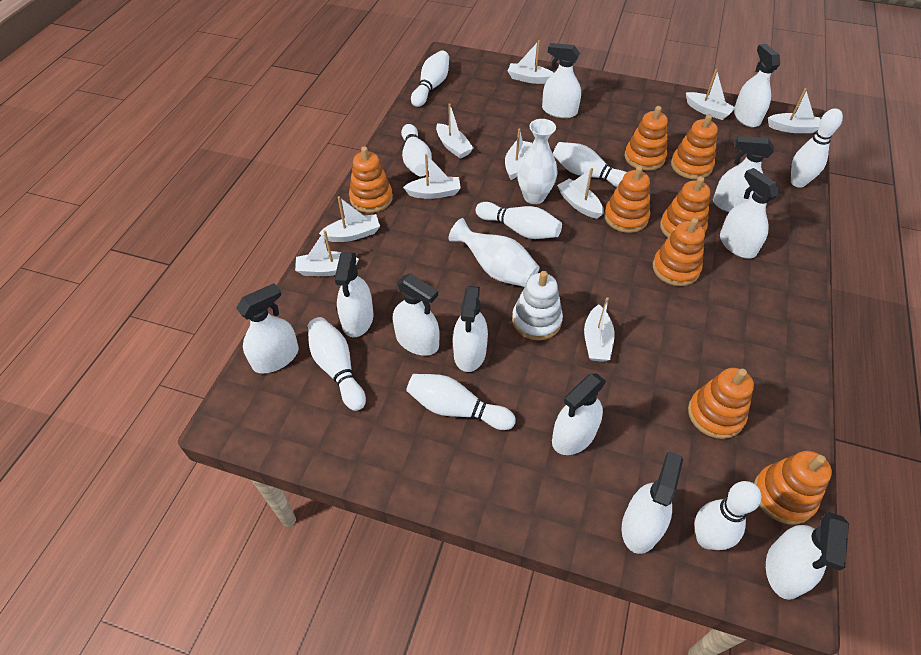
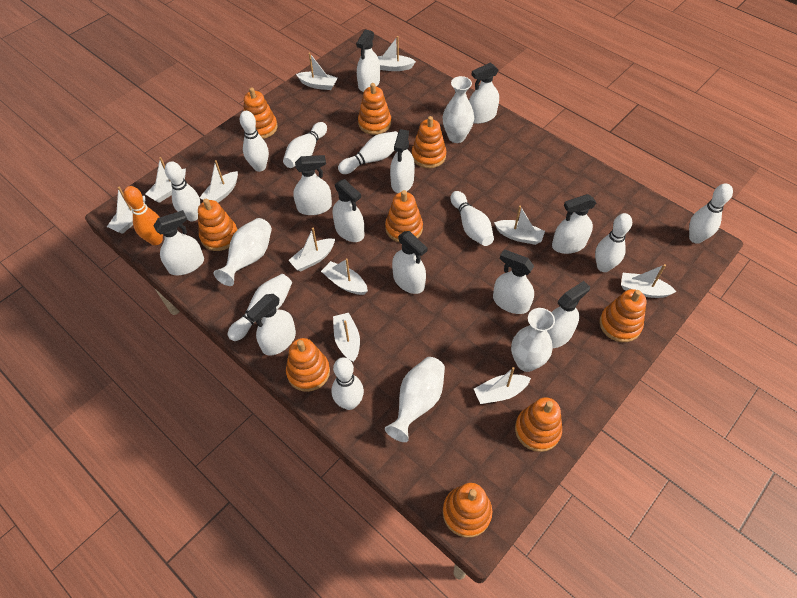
orange bowling pin: none = 0 -> [123,186,163,245] = 1
orange stacking toy: [349,146,393,213] [604,166,650,233] [624,106,668,171] [653,218,705,286] [660,176,710,238] [671,114,718,179] [688,368,754,439] [754,451,832,524] = 8 -> [198,199,238,251] [243,87,277,139] [286,338,330,392] [358,83,391,135] [385,190,423,242] [412,116,446,168] [443,483,492,538] [515,397,562,452] [599,289,646,342] = 9
white boat: [295,230,359,276] [319,196,380,242] [403,154,461,199] [436,103,474,159] [505,128,532,180] [508,40,554,84] [557,168,604,219] [584,297,615,362] [686,69,736,120] [768,88,821,133] = 10 -> [107,187,145,234] [146,157,186,203] [200,160,238,203] [288,228,335,271] [296,53,337,90] [321,258,368,295] [333,313,360,362] [378,36,416,71] [474,367,531,404] [494,205,545,245] [621,264,677,298] = 11
white bowling pin: [308,317,366,411] [401,124,432,177] [406,374,516,430] [411,50,449,107] [475,202,562,239] [553,142,627,187] [695,481,762,550] [791,108,843,188] = 8 -> [165,161,201,221] [228,274,292,341] [240,111,269,172] [283,122,327,168] [332,357,364,410] [338,131,398,174] [451,191,494,246] [595,213,632,272] [689,183,733,244] = 9
white stacking toy: [512,271,563,340] = 1 -> none = 0
white vase: [448,218,540,287] [517,119,558,204] = 2 -> [214,218,272,286] [385,357,445,442] [443,76,474,143] [511,308,555,372] = 4

